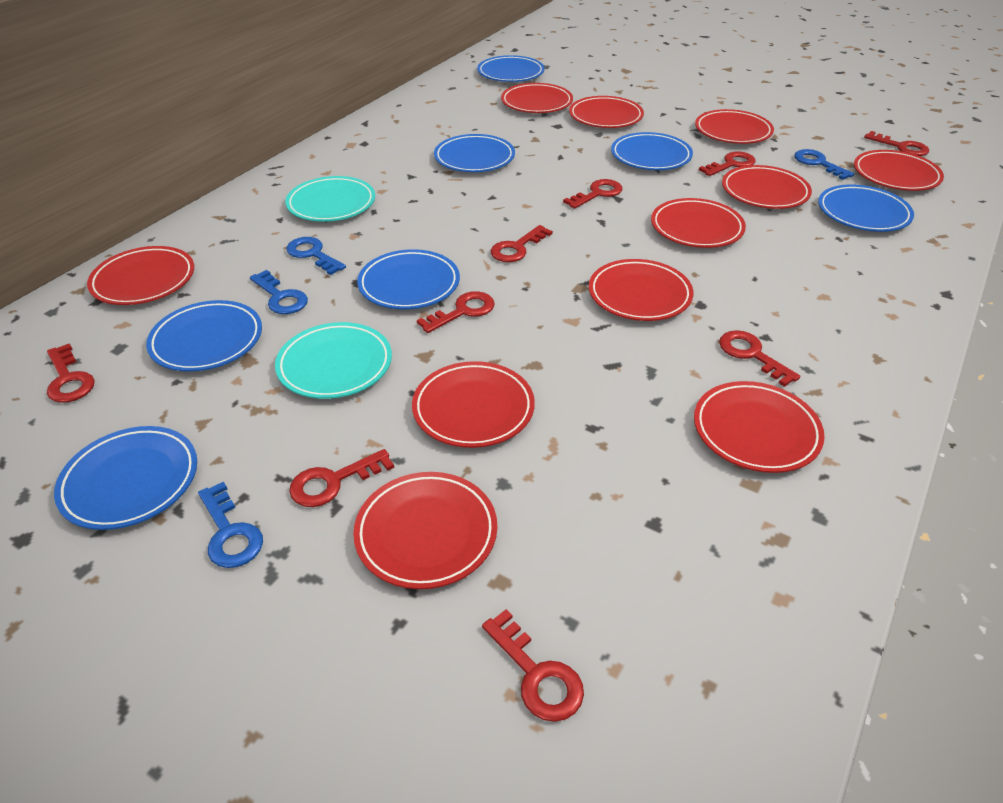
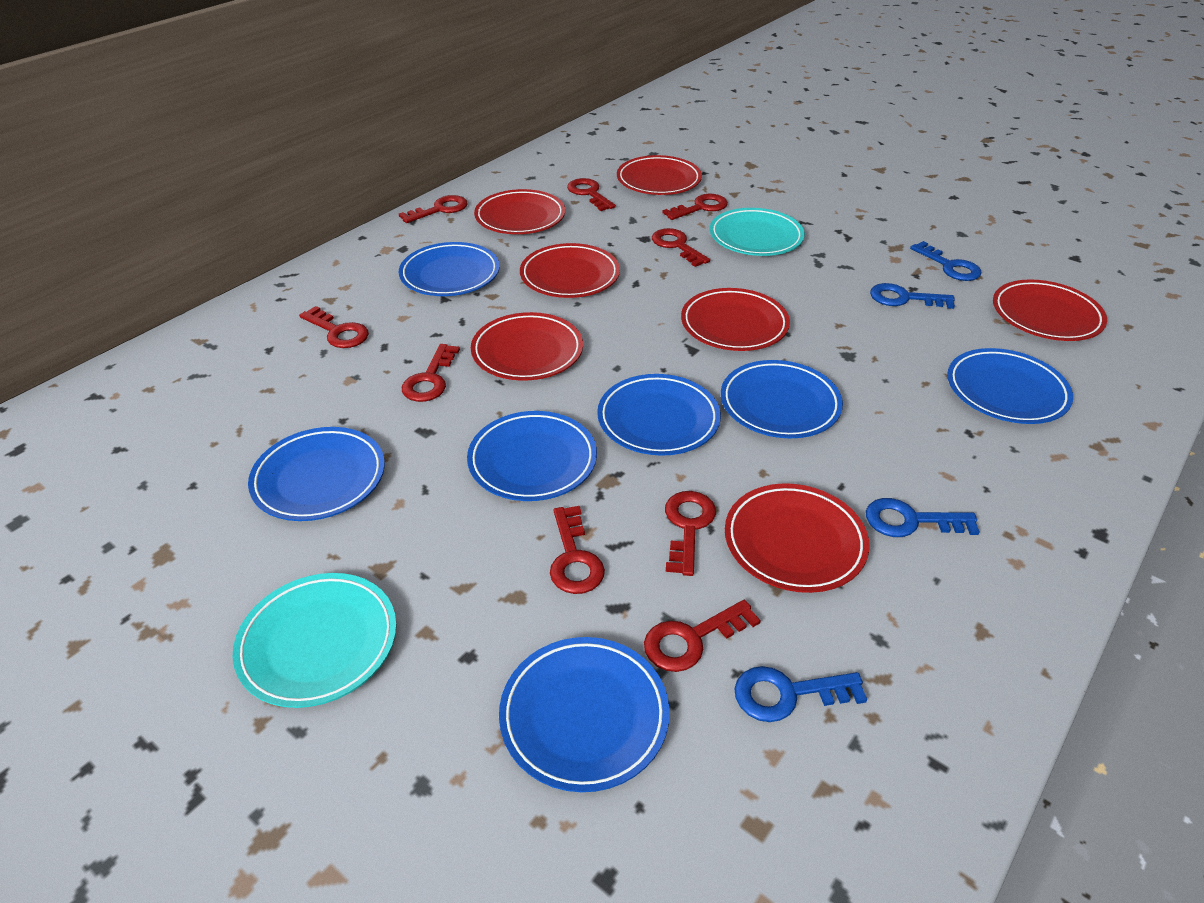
red plate: [87,246,194,305] [353,472,497,589] [412,361,535,448] [501,83,573,113] [569,96,644,128] [589,259,694,321] [651,198,746,248] [694,381,825,473] [695,109,774,144] [722,165,812,209] [854,150,944,191] = 11 -> [471,312,583,381] [474,189,565,234] [520,243,620,298] [617,155,702,195] [681,288,790,351] [725,483,869,593] [993,280,1107,341] = 7

